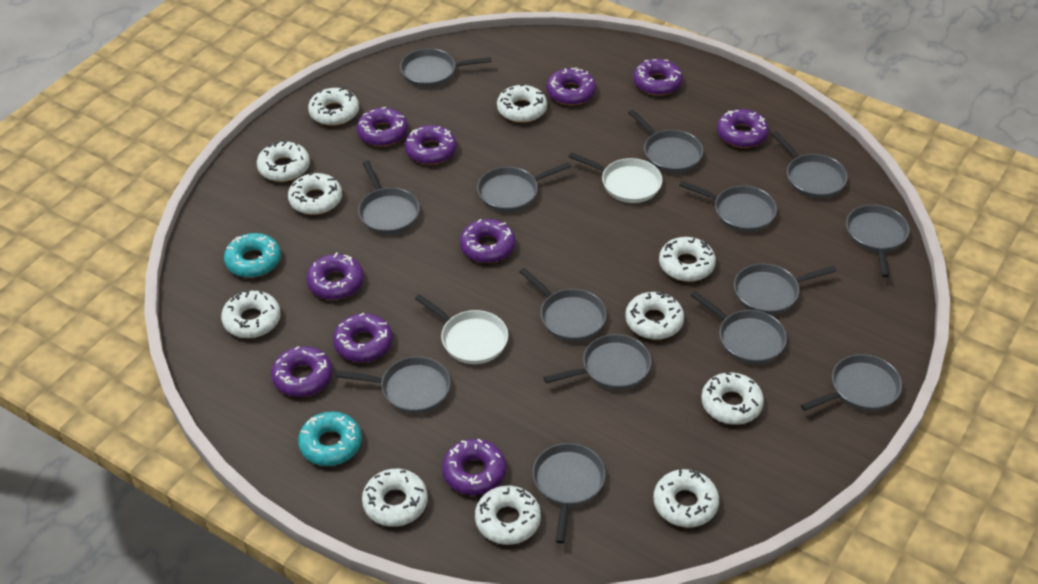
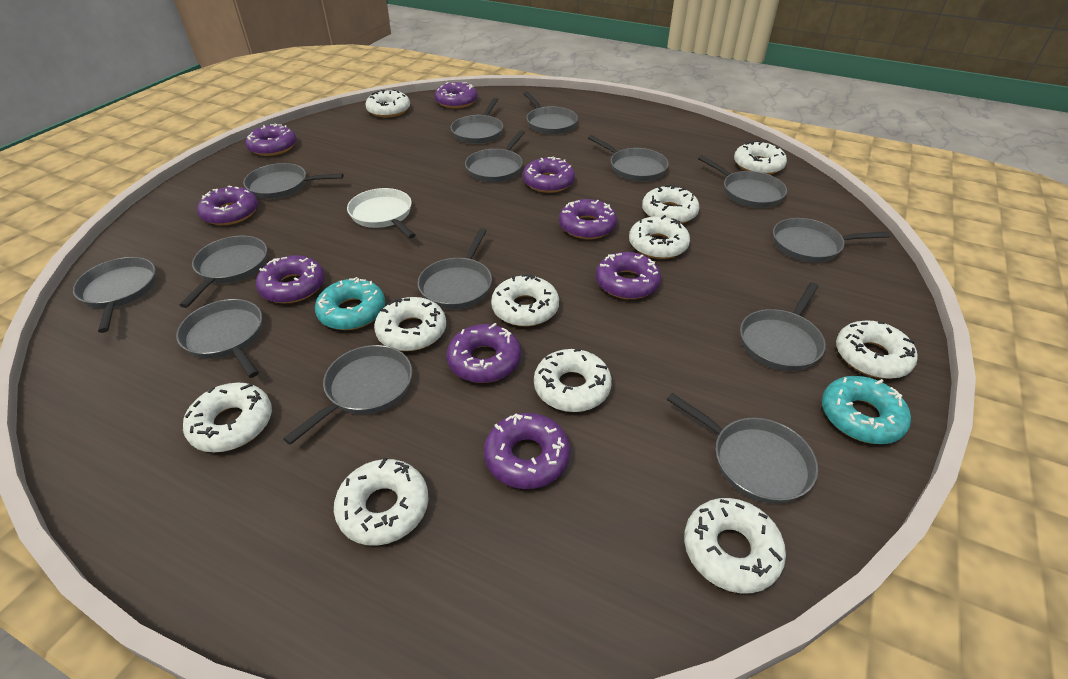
purple donut: [271,346,333,397] [306,252,364,300] [333,313,393,362] [357,107,408,146] [405,125,457,165] [442,439,506,495] [460,219,515,263] [546,67,596,105] [633,59,683,96] [717,109,769,148] = 10 -> [197,185,258,225] [245,123,297,156] [256,255,325,303] [435,82,477,108] [447,323,521,383] [484,413,570,489] [523,157,575,193] [559,199,617,239] [596,252,661,299] = 9
white pan: [415,294,508,364] [569,152,663,203] = 2 -> [347,188,416,238] = 1

